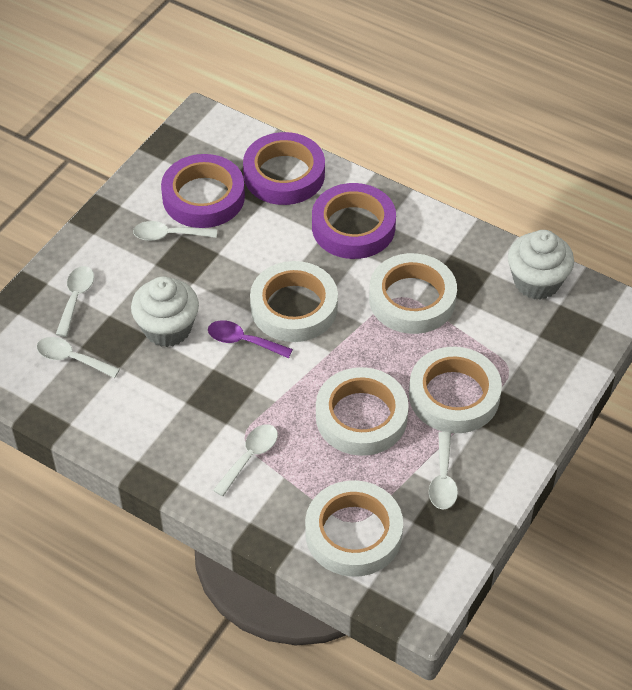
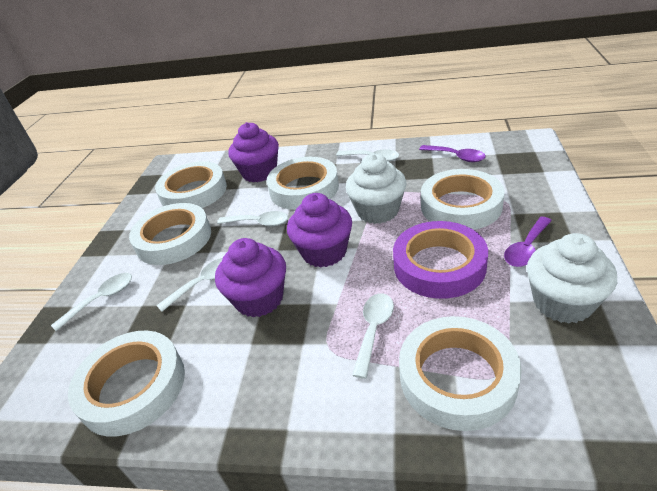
purple cupcake: none = 0 -> [215,238,286,317] [228,122,279,182] [287,193,352,268] = 3
purple spoon: [208,320,293,358] = 1 -> [419,145,486,162] [504,217,552,267] = 2
purple tape: [161,154,245,228] [243,132,325,205] [312,183,396,259] = 3 -> [393,221,488,299] = 1
white tape: [250,261,338,342] [305,480,403,577] [316,367,409,456] [369,253,457,334] [409,347,502,433] = 5 -> [68,330,185,437] [129,203,211,265] [155,161,227,208] [267,157,339,210] [399,316,522,431] [421,169,505,230] = 6

